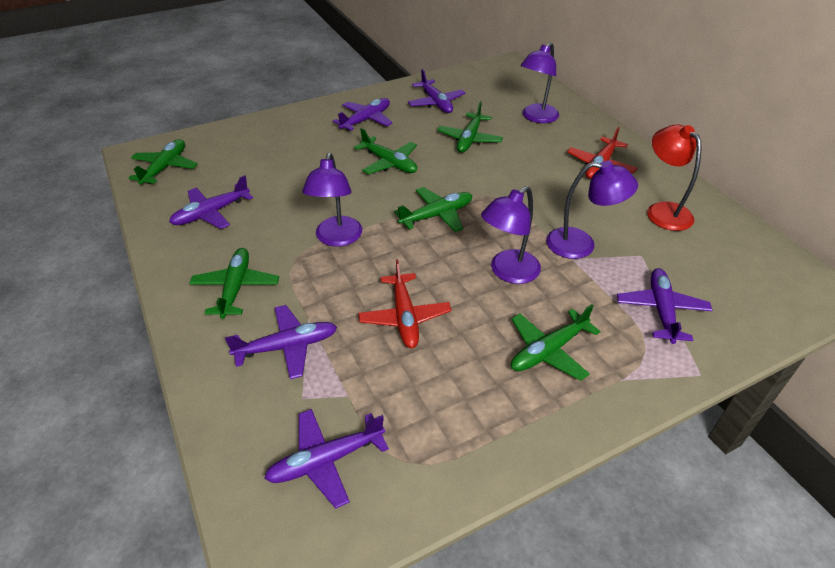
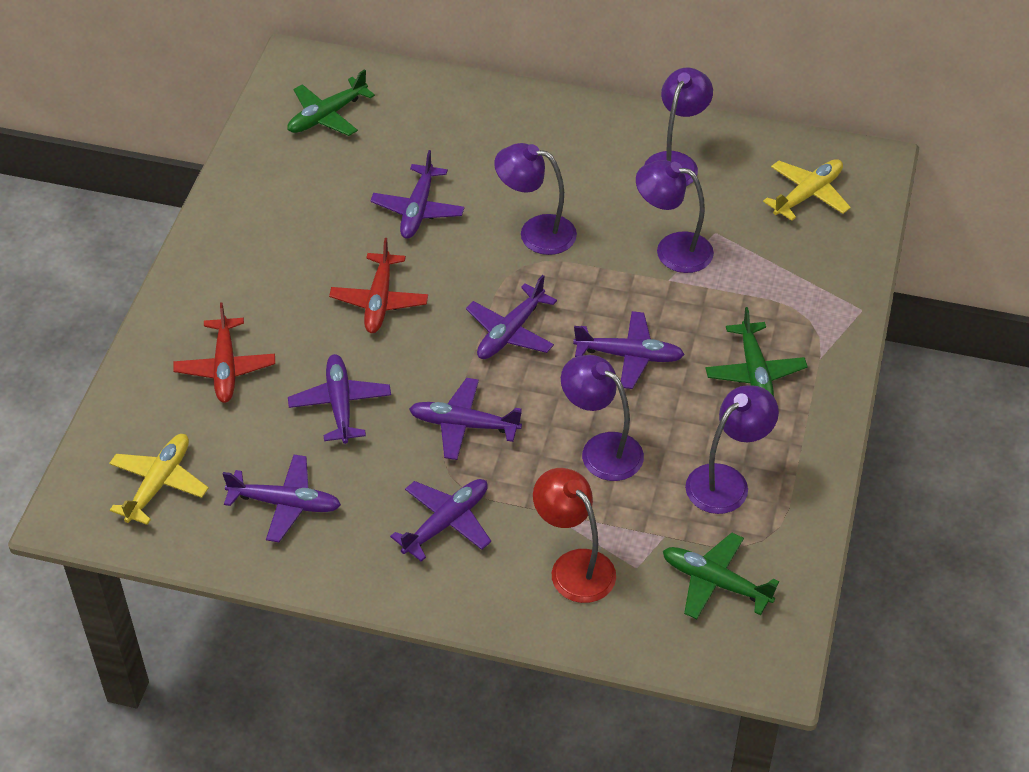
green plane: [129,139,198,185] [189,248,279,319] [354,128,417,174] [394,187,472,232] [437,101,503,152] [511,304,601,381] = 6 -> [287,69,375,136] [663,533,779,619] [705,307,808,396] = 3
purple lamp: [302,153,362,247] [481,186,541,284] [520,42,559,123] [546,161,638,259] = 4 -> [494,143,577,255] [561,355,644,481] [636,160,714,273] [644,68,713,186] [685,385,779,514] = 5
purple plane: [169,175,253,229] [225,305,337,379] [264,409,389,509] [333,98,393,131] [408,69,465,113] [617,268,713,344] = 6 -> [223,455,341,542] [288,354,391,444] [370,150,465,239] [390,479,491,562] [409,378,522,460] [466,275,557,359] [573,311,685,389] = 7
yellow plane: none = 0 -> [109,434,208,525] [763,159,851,221] = 2

